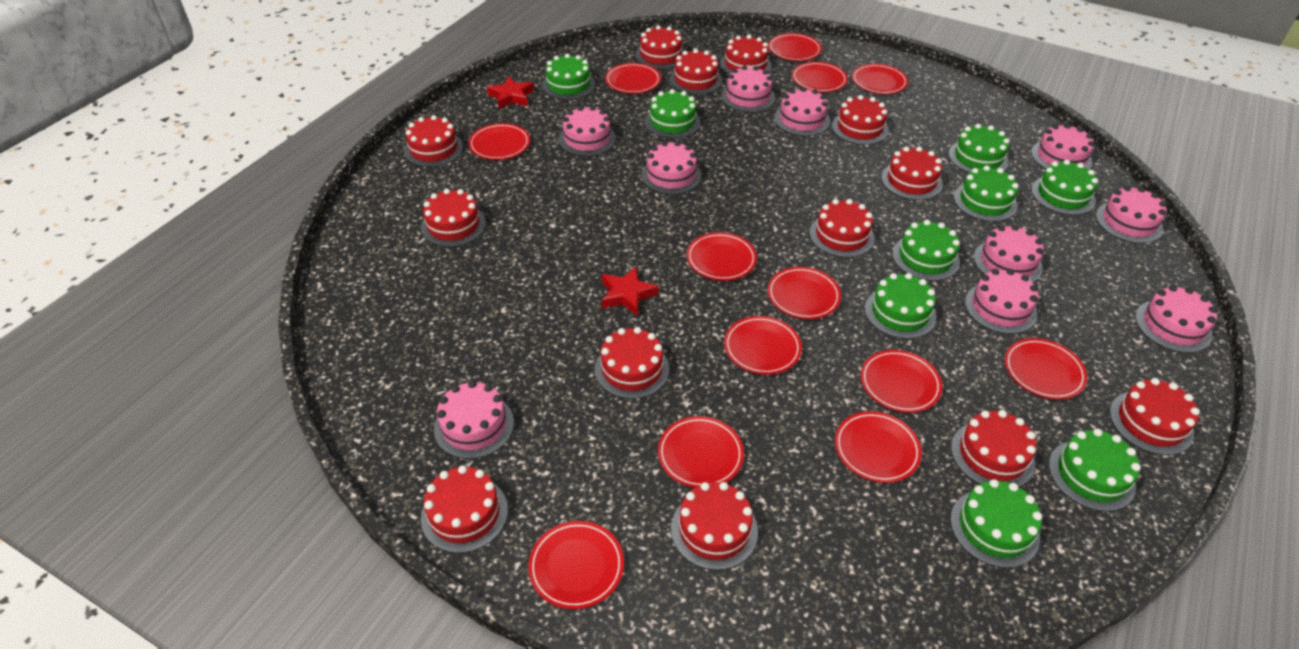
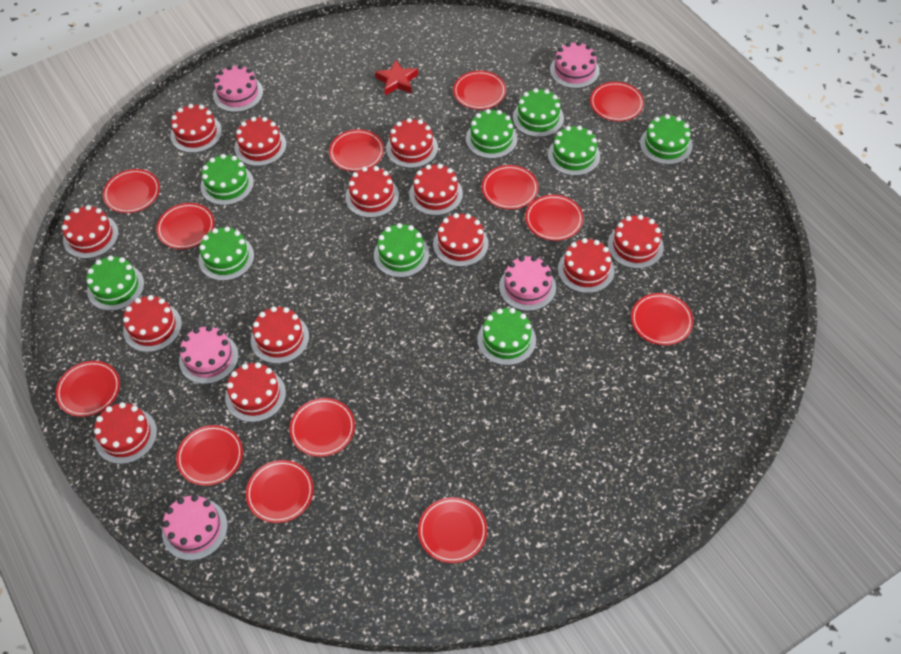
pink cake: [434,381,514,459] [559,106,616,156] [641,141,701,194] [721,65,775,112] [774,87,830,136] [965,269,1039,334] [974,225,1044,283] [1031,124,1095,170] [1096,186,1167,243] [1135,285,1217,353] = 10 -> [162,495,228,561] [179,326,239,384] [213,65,263,112] [499,256,556,311] [550,41,600,89] = 5
red star: [487,76,534,109] [601,266,659,316] = 2 -> [375,59,418,95] = 1

